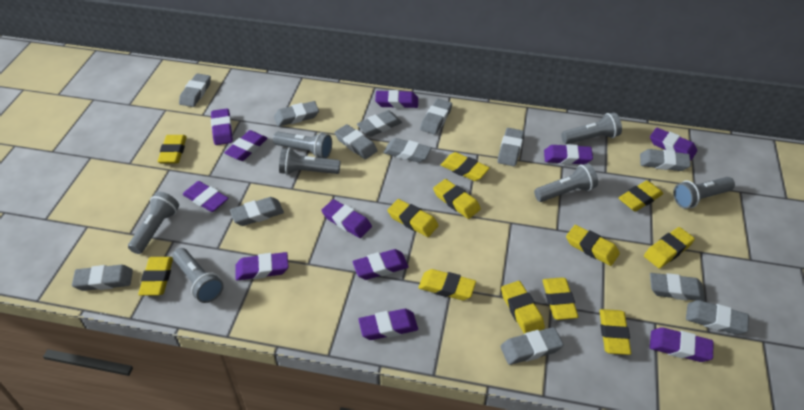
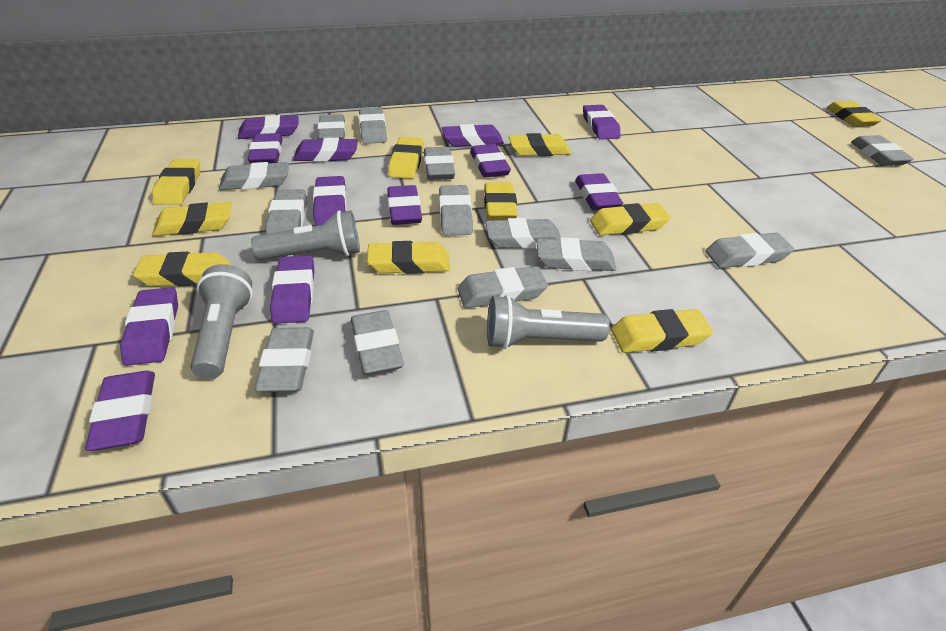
grey flashlight: [128,192,179,254] [172,248,224,303] [273,132,332,158] [279,148,341,175] [534,163,598,202] [561,112,622,144] [673,177,735,209] = 7 -> [191,264,253,379] [251,210,360,260] [487,295,609,349] = 3
purple eraser: [183,181,228,212] [211,109,233,145] [224,130,268,161] [235,252,288,281] [321,199,372,238] [352,249,409,280] [358,309,418,340] [375,90,418,108] [544,144,593,164] [650,128,697,160] [650,327,714,362] = 11 -> [85,371,155,451] [120,287,178,366] [238,115,298,139] [248,133,283,164] [270,255,314,324] [293,138,358,162] [313,176,346,226] [387,185,422,225] [442,124,504,147] [470,144,511,178] [575,173,623,211] [583,105,621,140] = 12
yellow eraser: [138,257,173,296] [158,135,187,164] [387,199,439,237] [418,269,476,300] [433,179,481,219] [441,152,490,181] [501,281,545,334] [542,277,578,320] [566,225,620,266] [599,309,631,355] [619,180,663,212] [644,227,695,268] = 12 -> [133,252,231,287] [152,159,200,205] [152,202,232,236] [367,241,450,274] [388,137,424,179] [484,182,518,220] [508,133,571,156] [590,203,670,235] [611,309,713,353] [827,101,882,127] = 10

